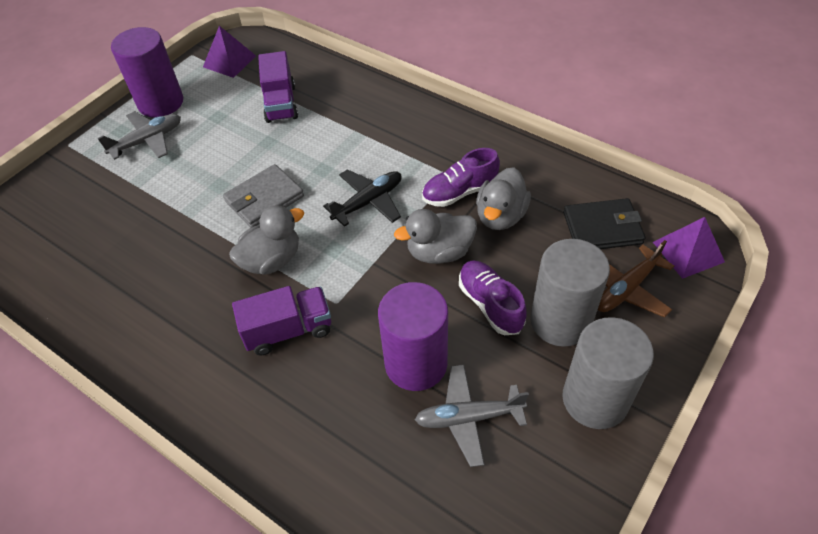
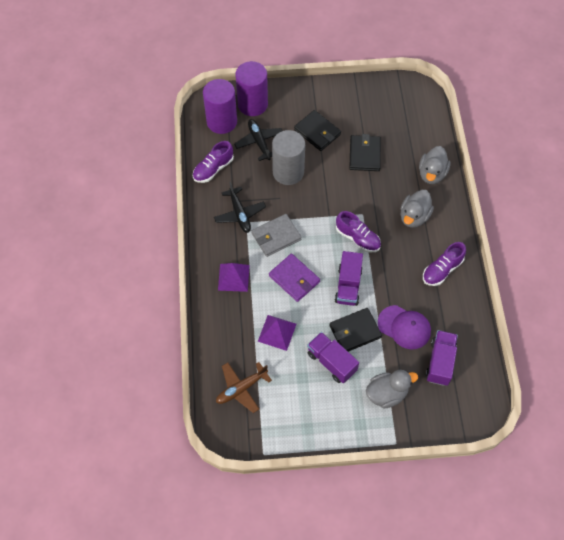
black plane: [323,169,402,227] = 1 -> [214,182,266,233] [234,119,282,161] = 2
black wallet: [563,198,645,249] = 1 -> [294,110,341,151] [330,308,382,352] [349,134,381,171] = 3
grey cylinder: [530,239,610,347] [562,317,654,429] = 2 -> [272,130,305,185] = 1
grey plane: [97,111,181,160] [415,364,529,467] = 2 -> none = 0
purple cap: none = 0 -> [378,305,431,349] = 1
purple shoe: [422,148,500,207] [459,260,527,335] = 2 -> [193,141,234,183] [336,211,381,253] [423,242,466,286] = 3
purple truck: [232,286,331,355] [258,51,298,123] = 2 -> [307,332,359,383] [335,251,363,306] [425,330,458,386] = 3
purple wallet: none = 0 -> [269,254,320,302] = 1

